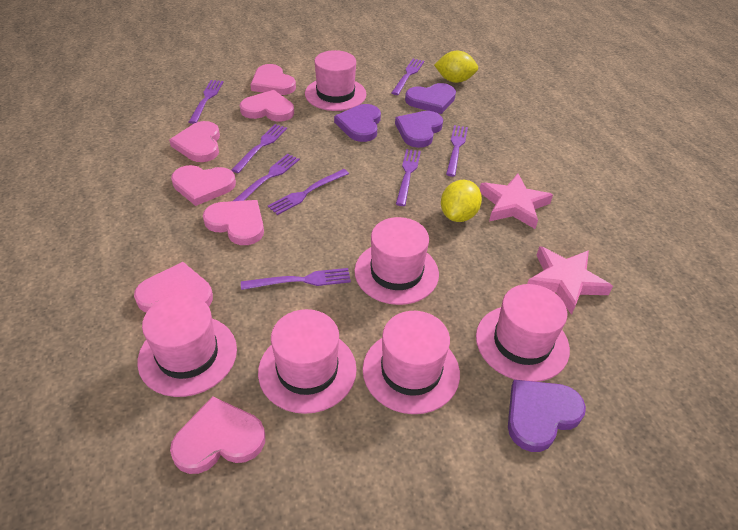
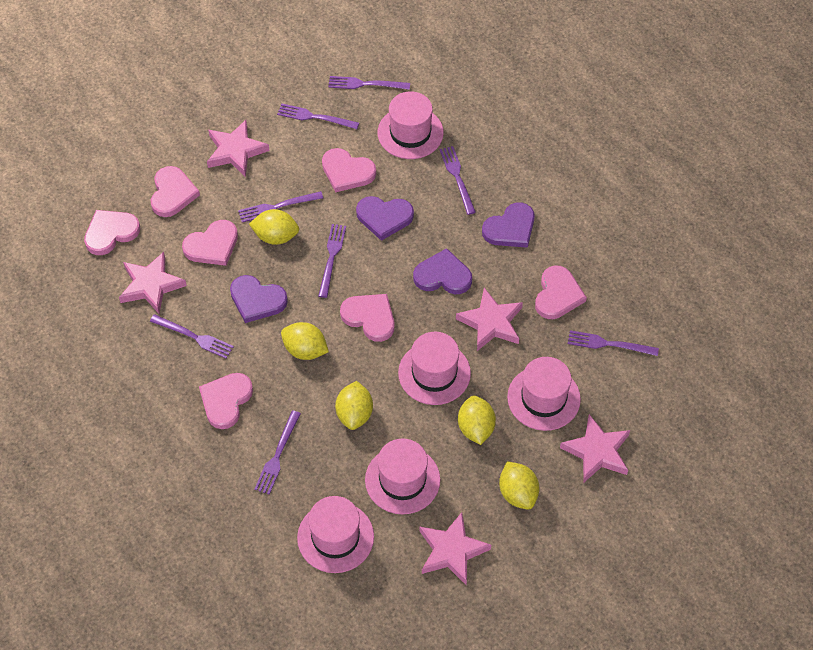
pink hat: [137,294,237,397] [258,309,357,414] [305,50,366,111] [354,217,439,305] [363,311,460,414] [476,284,570,382] = 6 -> [297,496,374,573] [365,438,440,514] [378,91,444,159] [398,332,471,405] [507,357,581,431] = 5
pink star: [480,174,553,229] [527,246,613,315] = 2 -> [119,252,187,314] [207,120,270,177] [419,512,491,585] [456,288,523,351] [560,414,630,482] = 5
yellow lemon: [434,51,478,83] [441,180,482,222] = 2 -> [249,209,299,245] [281,322,329,360] [335,381,373,430] [458,395,496,445] [499,461,539,510] = 5

